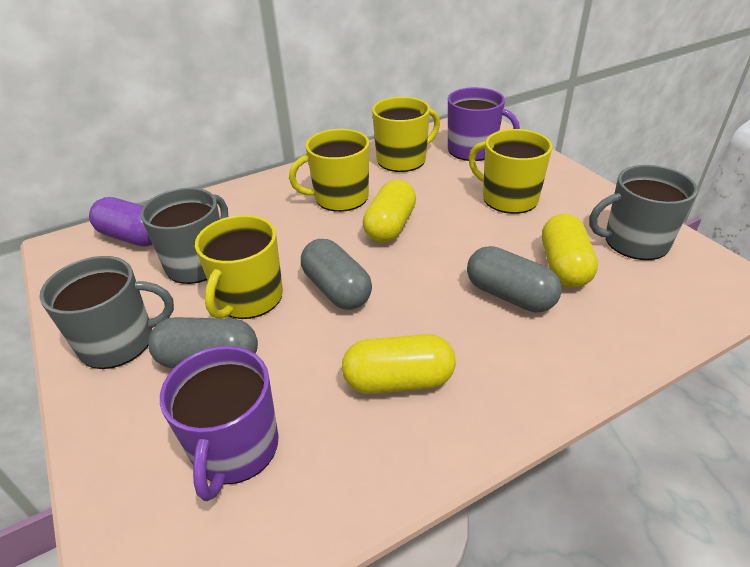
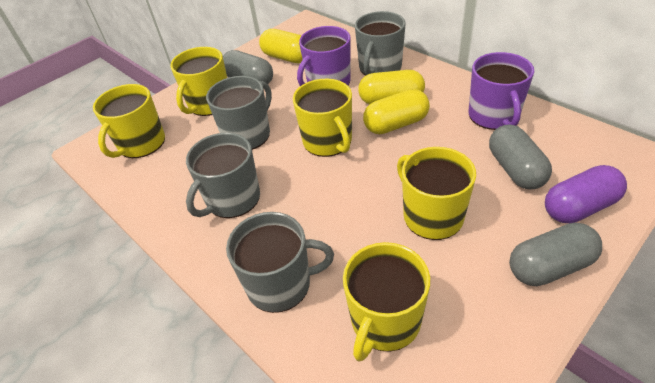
grey mug: [39,256,174,369] [140,188,228,284] [589,165,698,260] = 3 -> [186,133,260,218] [206,76,272,150] [226,212,334,313] [355,11,406,76] = 4
yellow mug: [195,215,283,319] [289,129,369,212] [372,97,440,172] [469,129,553,214] = 4 -> [93,84,165,158] [170,47,227,116] [293,79,352,157] [343,242,430,362] [397,147,476,240] = 5

